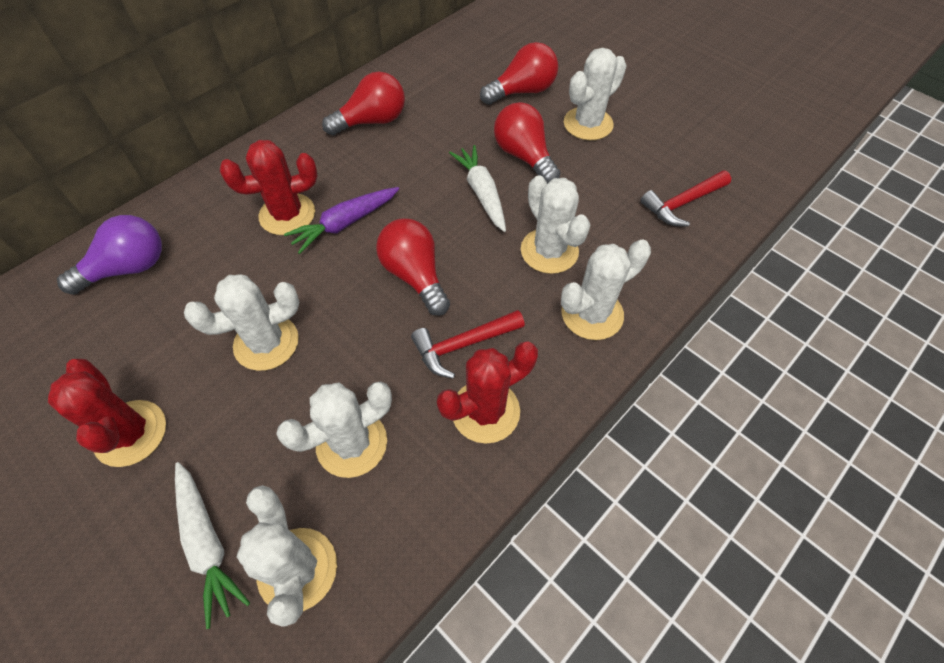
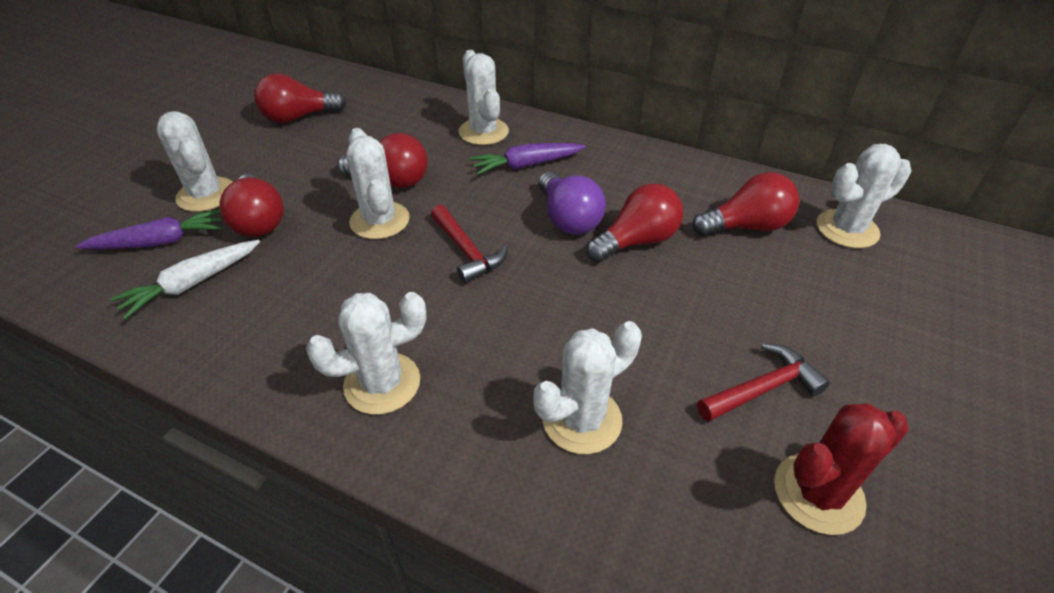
purple carrot: [284,187,399,254] = 1 -> [76,209,222,250] [470,143,586,175] = 2
red cactus: [48,359,166,467] [220,140,318,235] [437,341,538,444] = 3 -> [774,403,909,535] = 1
red light bulb: [322,72,405,136] [376,219,450,316] [480,42,558,105] [494,102,561,184] = 4 -> [220,174,284,237] [254,73,346,123] [337,133,428,188] [586,183,683,262] [692,172,799,236] = 5
white carrot: [175,462,250,629] [449,145,506,232] = 2 -> [111,240,260,320] = 1

